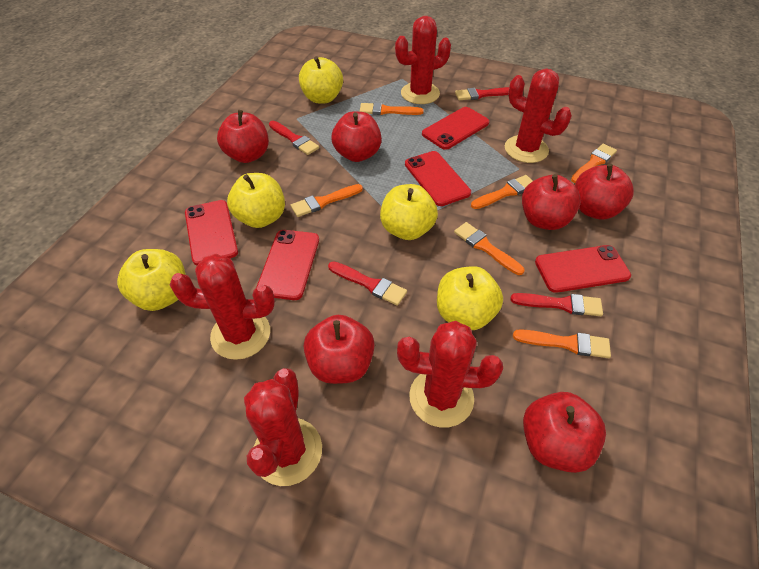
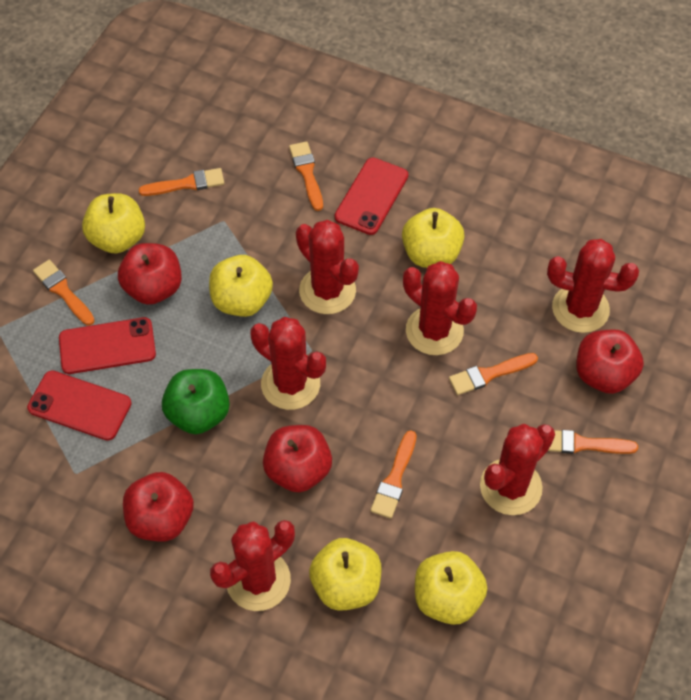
green apple: none = 0 -> [162,369,230,434] = 1
red apple: [217,110,269,163] [304,315,375,384] [331,111,382,162] [522,174,581,230] [523,392,606,473] [575,164,634,220] = 6 -> [118,243,182,305] [123,472,194,542] [263,425,332,492] [576,329,644,394] = 4
red brush: [269,121,319,155] [328,261,407,306] [455,87,509,100] [510,293,603,316] = 4 -> none = 0
red cactus: [170,254,275,360] [244,368,322,486] [395,16,451,104] [397,321,503,428] [505,68,572,163] = 5 -> [210,520,295,611] [250,317,326,410] [296,220,359,314] [403,261,477,355] [480,424,555,515] [547,239,639,333] = 6
red phone: [185,200,238,265] [257,230,319,300] [405,151,471,206] [422,107,489,150] [535,245,631,293] = 5 -> [27,371,132,441] [59,317,156,374] [335,157,408,235] = 3

